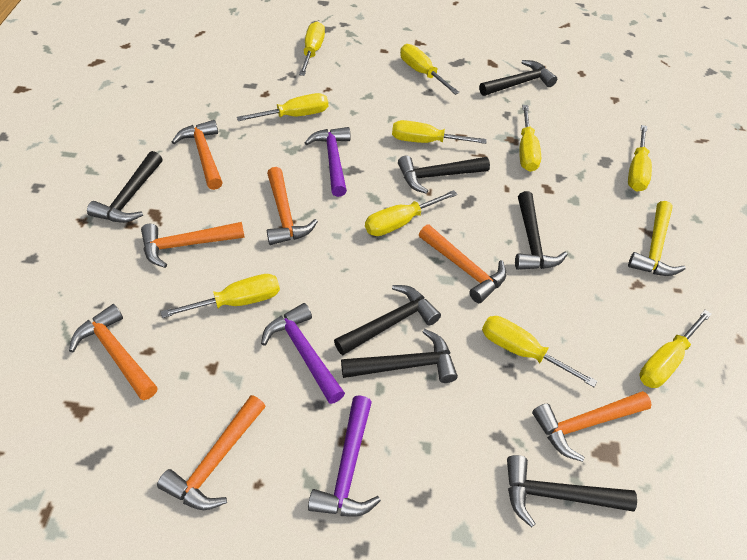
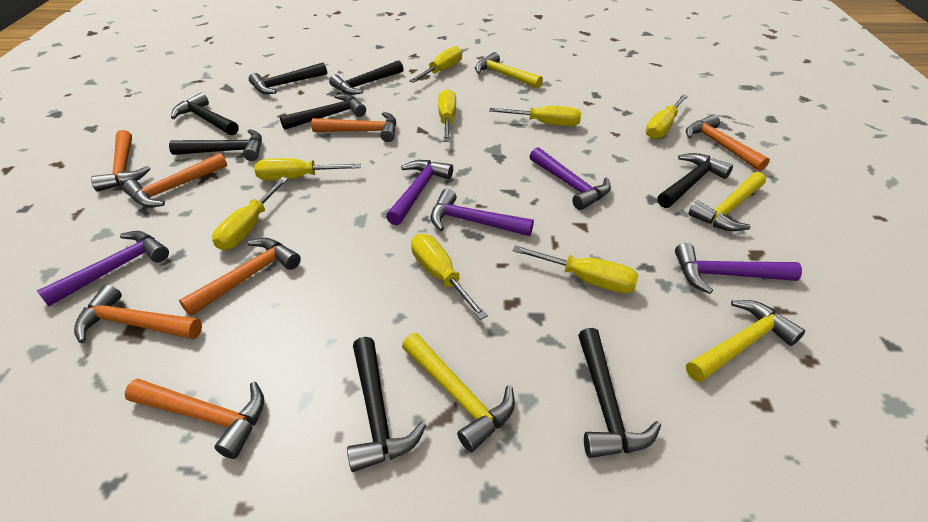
black hammer: [87,151,162,223] [334,285,441,355] [341,329,458,383] [398,156,490,194] [479,60,557,96] [507,455,637,527] [515,191,568,270] = 7 -> [169,129,262,161] [171,92,239,135] [249,63,327,94] [280,94,366,130] [329,60,404,95] [347,337,426,472] [578,328,661,458] [657,153,733,208] = 8
purple hammer: [261,303,345,404] [304,127,351,197] [308,395,381,517] = 3 -> [37,231,169,306] [386,160,453,225] [430,189,534,236] [530,147,611,210] [675,243,802,294] = 5
yellow hammer: [628,201,686,276] = 1 -> [402,333,515,452] [475,52,543,89] [686,300,805,382] [688,172,766,231] = 4
yellow screwdriver: [161,274,280,318] [237,93,328,121] [299,21,325,76] [365,190,458,236] [392,120,487,144] [400,44,460,95] [482,316,597,387] [519,105,541,172] [628,125,652,192] [639,310,712,388] = 10 -> [212,177,288,250] [254,158,361,180] [409,46,462,83] [411,234,488,320] [438,89,456,142] [489,106,581,126] [512,245,639,294] [646,94,688,139] = 8

